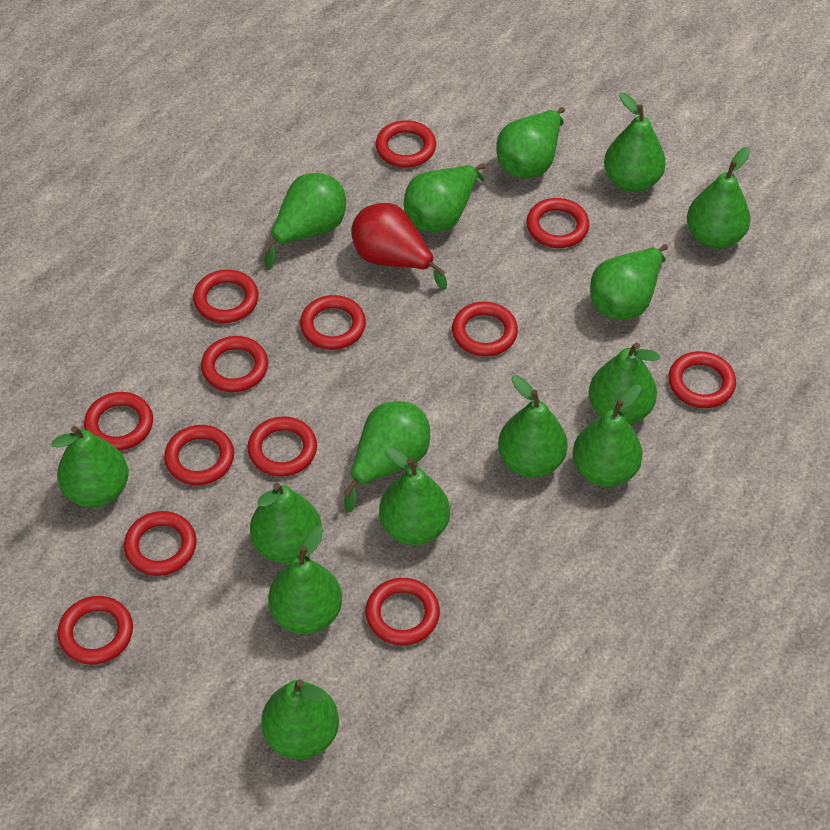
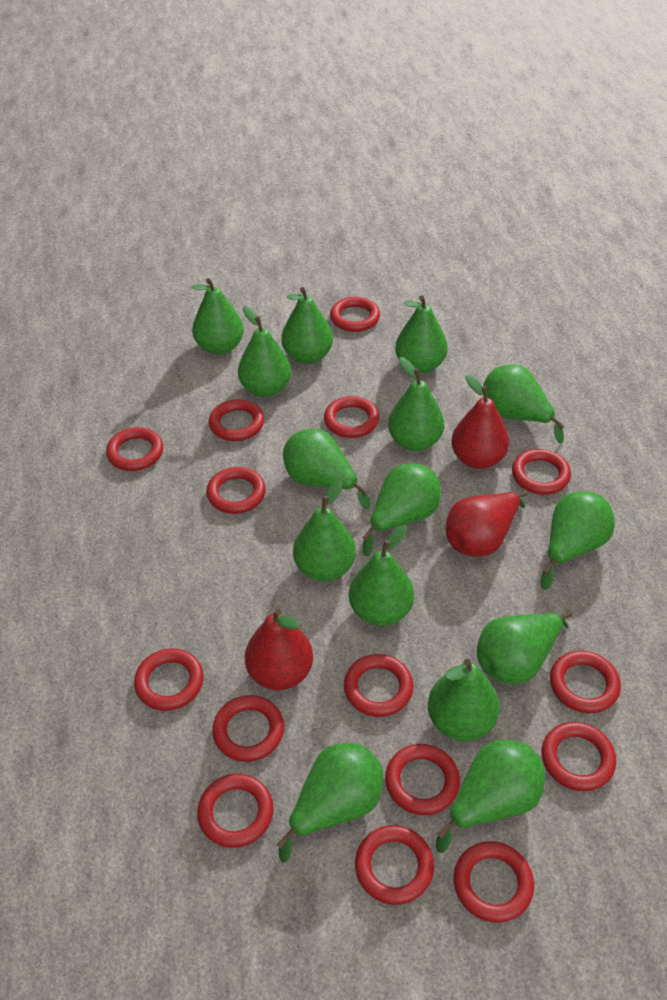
red pear: [351,203,447,290] = 1 -> [245,609,313,690] [446,491,527,557] [451,374,509,469] = 3
red ring: [57,596,133,665] [84,392,153,451] [124,511,197,576] [164,425,234,485] [193,270,259,323] [201,336,268,392] [247,416,317,477] [300,295,366,350] [365,578,440,645] [376,120,436,168] [452,302,518,356] [526,198,589,248] [668,351,736,408] = 13 -> [106,427,163,471] [134,648,204,711] [197,774,274,848] [206,467,266,514] [209,399,264,441] [212,695,284,762] [324,396,379,438] [330,297,380,332] [344,654,413,717] [355,825,434,905] [385,744,460,815] [454,841,534,923] [512,449,571,495] [542,722,616,791] [550,651,621,713] = 15

